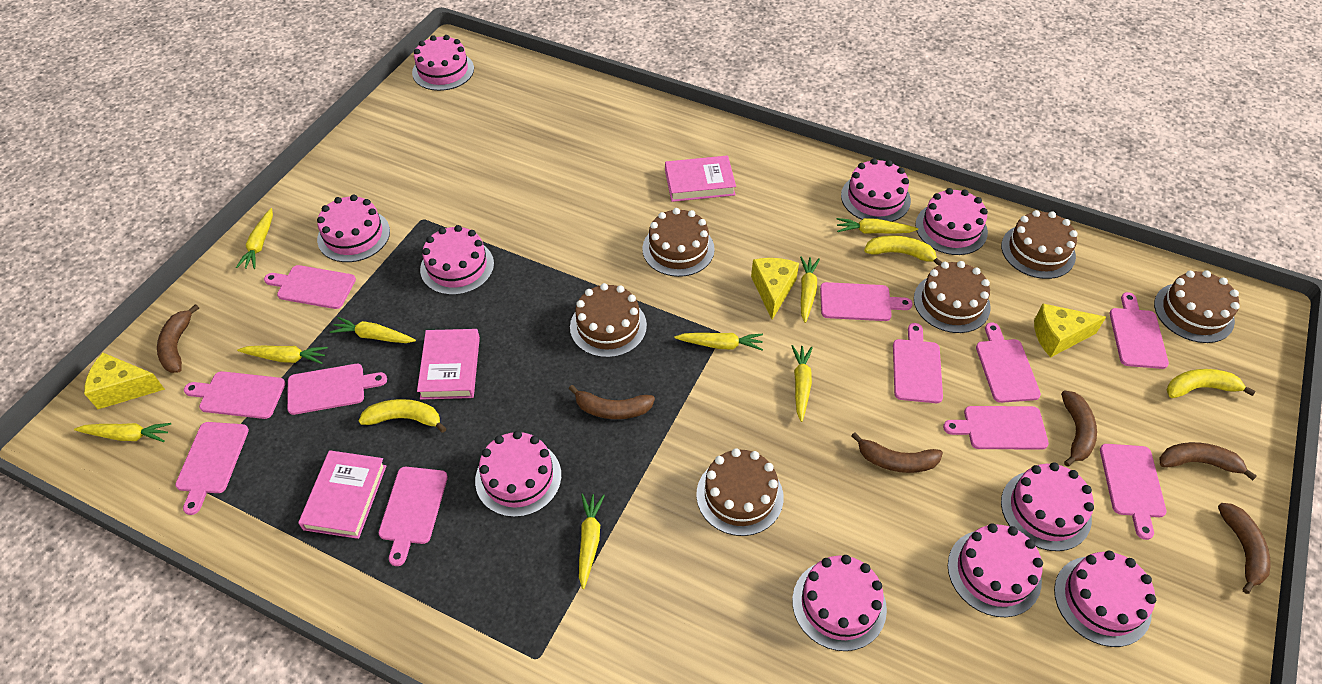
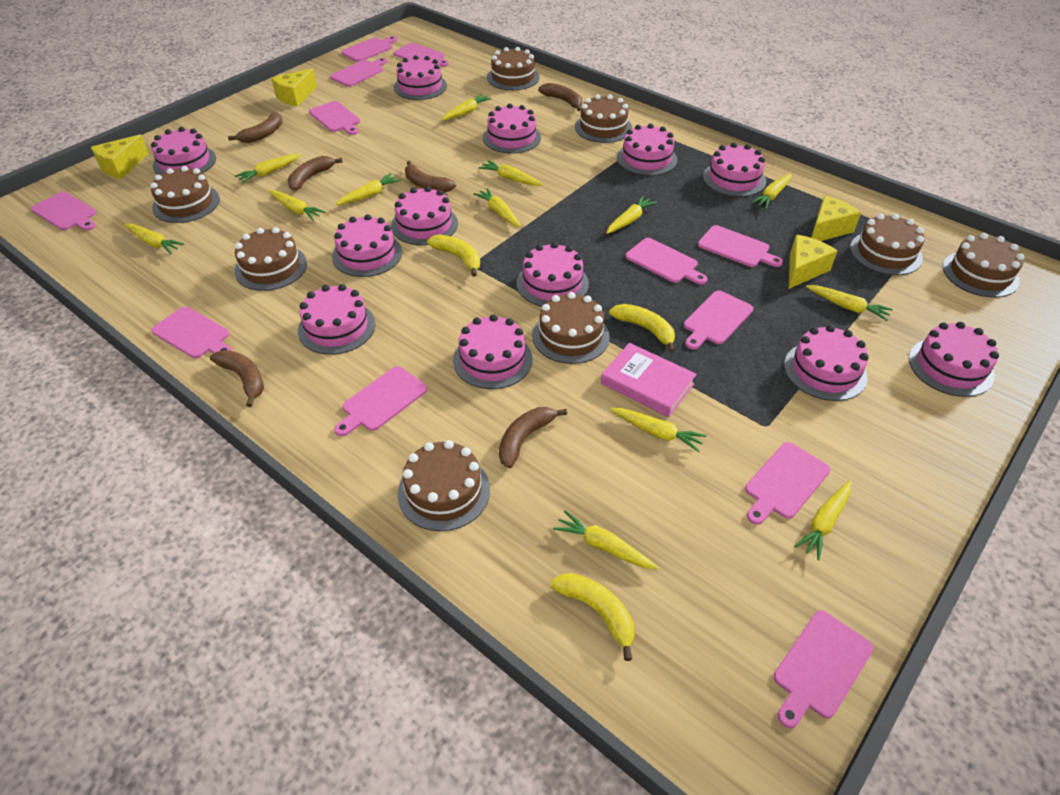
brown cake: [570,283,647,358] [642,208,715,277] [696,448,784,536] [914,261,991,333] [1001,210,1078,279] [1154,270,1240,343] = 6 -> [150,166,220,223] [234,227,307,291] [398,440,490,531] [487,47,539,90] [532,292,610,364] [575,94,632,143] [850,214,925,275] [943,233,1025,298] = 8
pink book: [298,450,386,539] [417,329,480,400] [665,156,736,202] = 3 -> [601,343,697,417] = 1
pink cake: [317,195,390,262] [412,35,474,91] [420,225,494,295] [475,431,562,517] [792,555,887,651] [841,158,911,222] [915,188,988,255] [948,524,1043,617] [1001,462,1094,551] [1054,551,1156,647] = 10 -> [151,127,216,175] [298,284,375,355] [332,214,402,277] [391,186,458,245] [394,55,447,100] [453,314,533,389] [483,104,541,154] [517,242,589,307] [617,124,677,176] [703,143,766,197] [784,325,869,401] [909,322,999,397] = 12
pink cutting board: [175,422,249,515] [184,371,286,419] [264,265,356,309] [287,364,387,415] [379,467,448,566] [820,282,913,321] [893,323,943,403] [943,406,1049,449] [976,322,1041,403] [1100,444,1167,540] [1110,292,1169,369] = 11 -> [31,192,97,231] [151,307,232,358] [309,101,360,135] [330,58,387,87] [334,366,427,436] [341,36,397,62] [393,43,449,67] [626,238,707,285] [684,290,753,349] [698,225,783,267] [745,442,830,525] [773,610,874,728] = 12
yellow carrot: [74,423,171,442] [236,208,273,269] [237,346,328,364] [330,317,416,343] [579,494,605,589] [674,333,763,351] [792,345,813,422] [800,257,820,323] [837,218,918,234] = 9 -> [124,224,185,254] [235,154,301,183] [268,190,326,221] [335,173,401,205] [441,94,492,120] [473,188,521,228] [479,160,543,186] [553,510,659,570] [606,196,657,234] [610,408,706,452] [751,173,792,209] [794,480,851,560] [806,285,893,321] = 13
yellow cheese: [84,353,165,409] [751,258,799,320] [1034,303,1106,358] = 3 -> [91,134,149,179] [271,68,317,107] [789,235,837,289] [811,195,861,241] = 4

